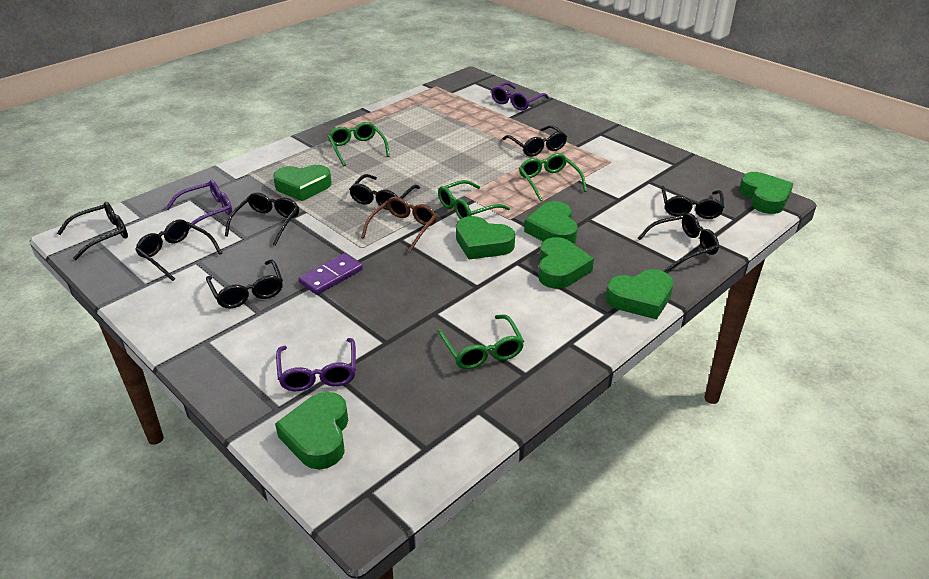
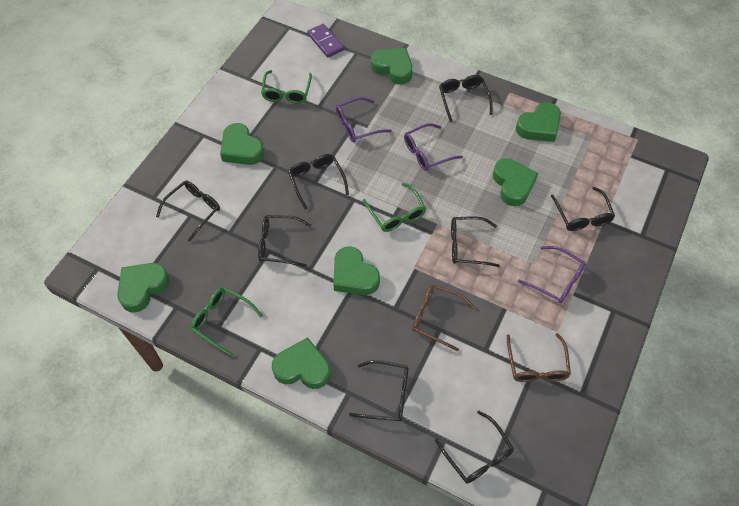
brown glasses: [361,197,437,253] = 1 -> [412,284,475,351] [507,333,571,382] = 2
green glasses: [328,122,390,166] [437,315,524,369] [438,180,510,219] [519,153,587,202] = 4 -> [191,287,263,356] [261,70,312,104] [363,183,426,232] = 3

